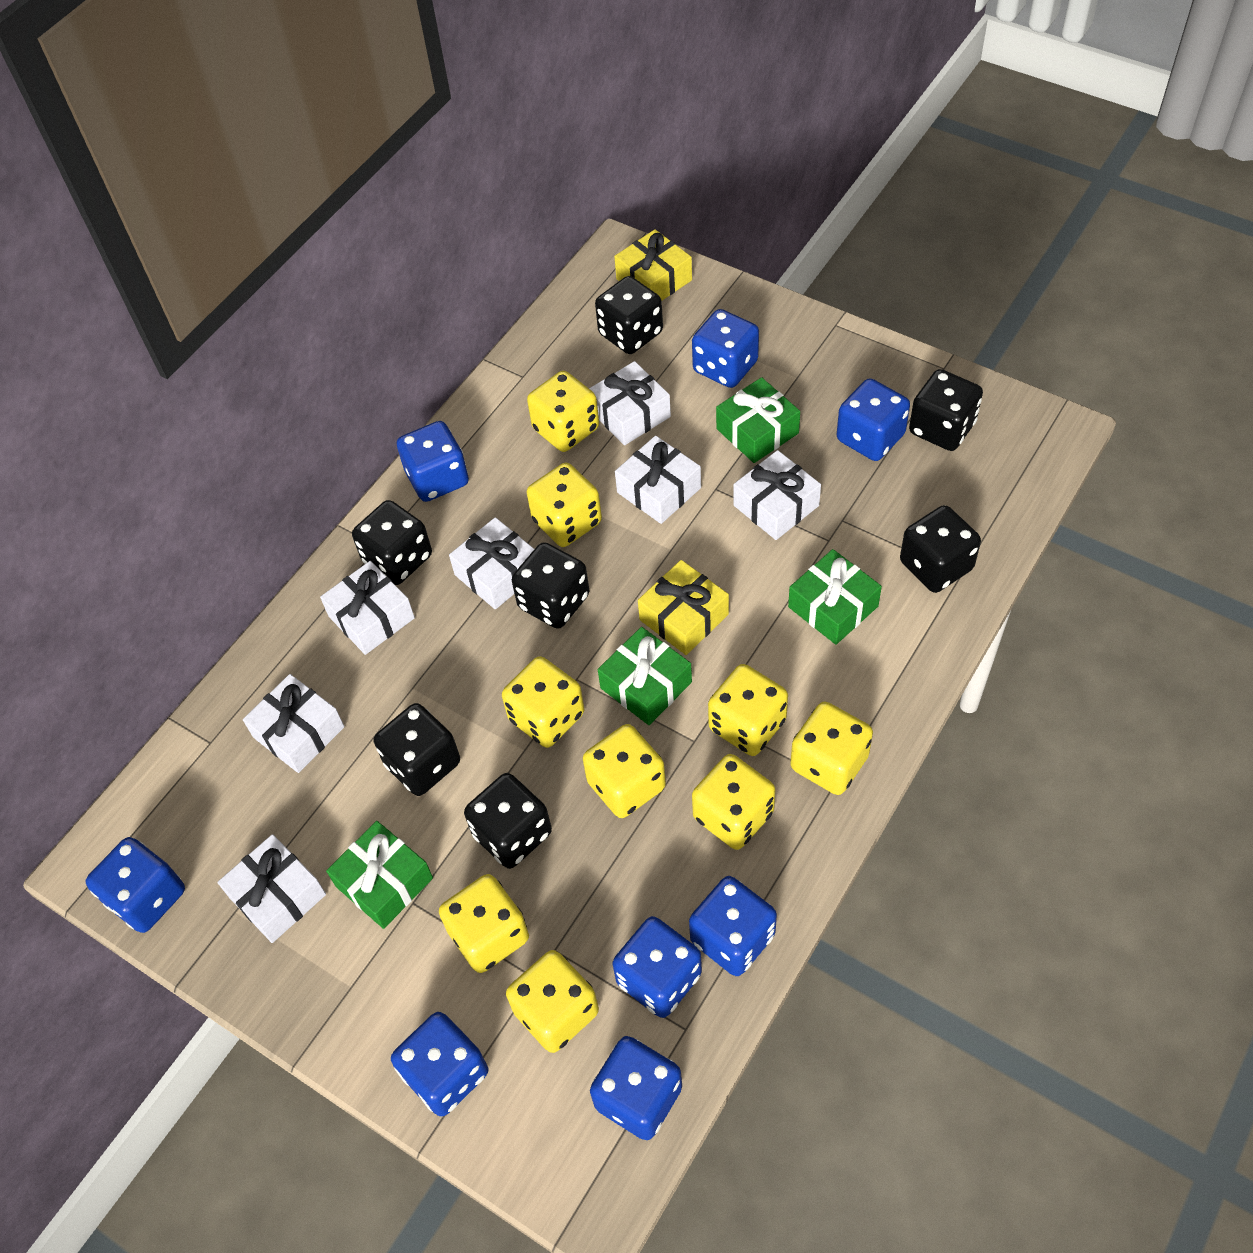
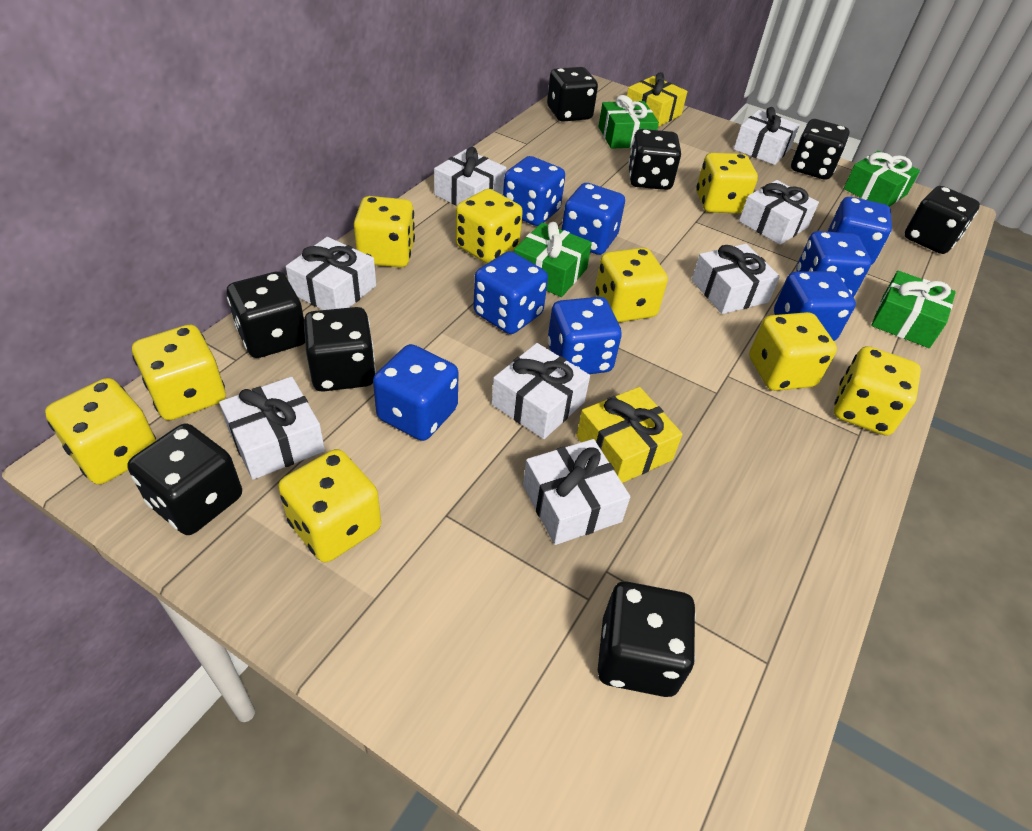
black dice: [352,500,432,585] [374,703,460,796] [464,773,552,869] [512,542,589,629] [595,276,663,354] [900,505,981,593] [909,369,983,451] = 7 -> [127,424,242,535] [227,272,305,358] [304,307,376,392] [547,67,598,122] [598,582,696,697] [628,129,681,190] [791,119,850,180] [904,186,980,254] = 8
white gift: [217,834,326,943] [243,674,345,773] [320,561,415,655] [449,517,534,609] [589,361,671,445] [615,436,701,524] [733,450,821,540] = 7 -> [219,377,325,480] [286,237,376,310] [434,147,506,206] [492,343,590,439] [523,439,630,545] [692,244,780,314] [734,107,800,165] [739,180,819,245] = 8

